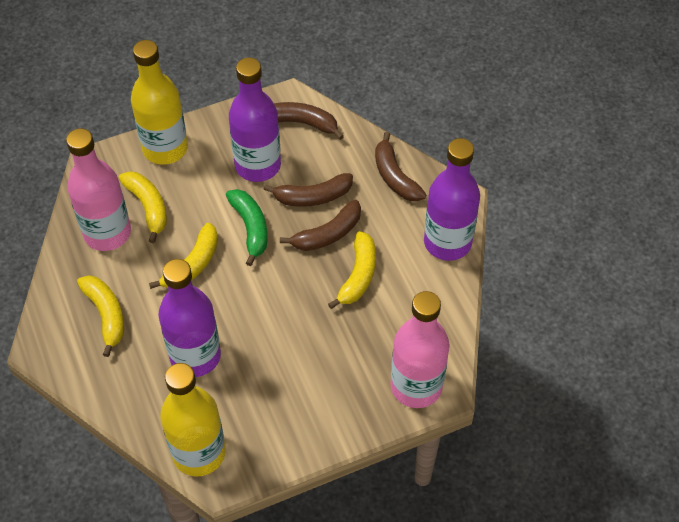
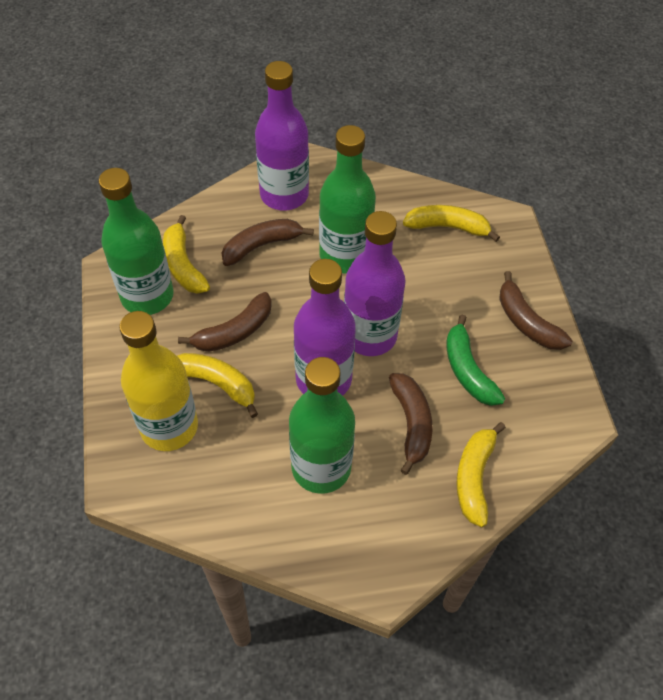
green bottle: none = 0 -> [99,168,174,315] [289,357,355,494] [319,125,376,273] = 3
pink bottle: [66,128,131,251] [391,291,450,408] = 2 -> none = 0
yellow bottle: [131,40,188,165] [160,363,226,476] = 2 -> [119,311,198,451] = 1

